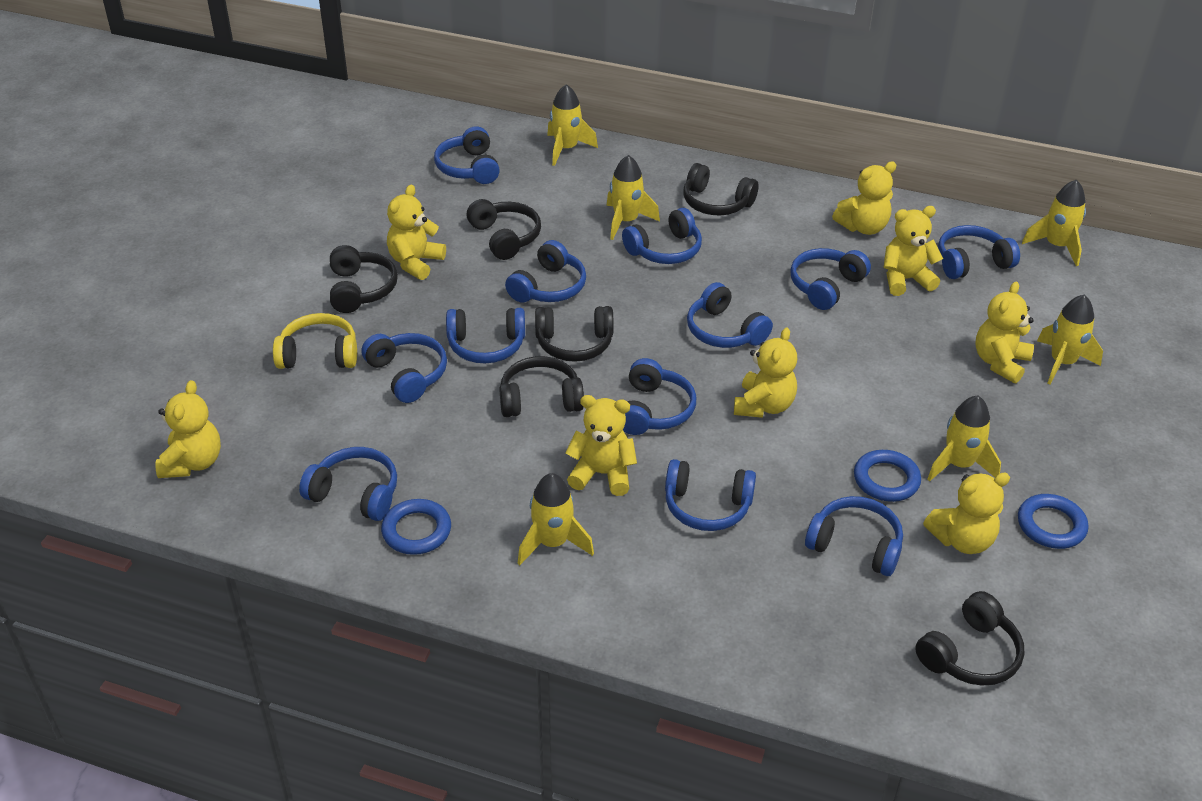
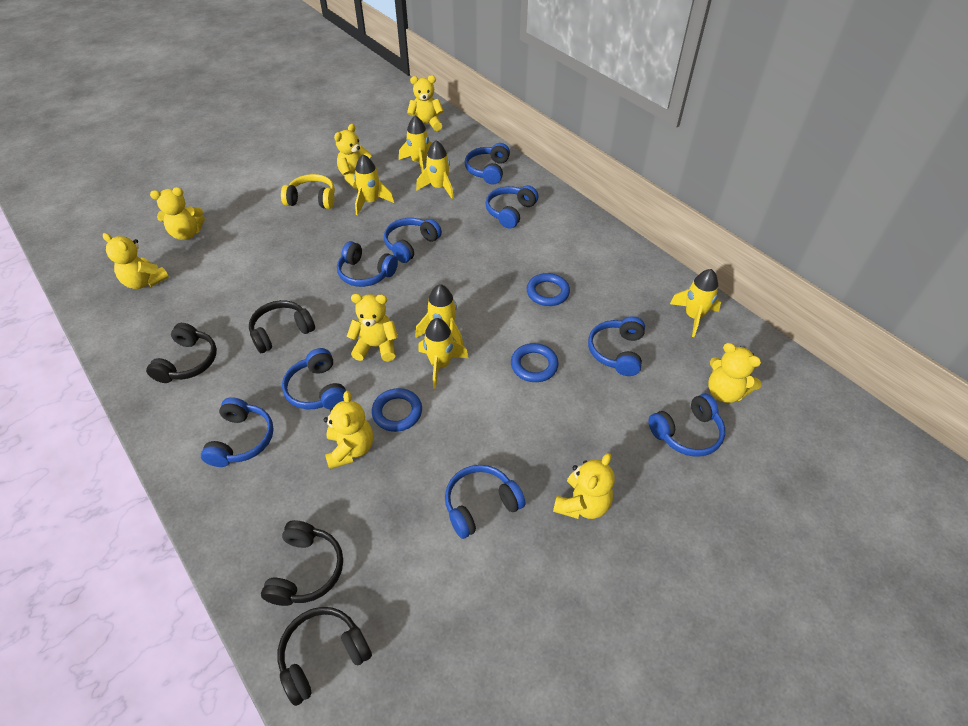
black headphones: [330,245,398,313] [467,199,541,260] [499,356,584,417] [535,306,614,362] [683,163,758,215] [915,591,1024,686] = 6 -> [146,323,217,383] [249,300,315,353] [261,520,343,606] [277,607,372,706] = 4
blue headphones: [299,447,397,521] [361,333,447,403] [434,126,500,184] [446,308,525,364] [505,240,586,302] [622,208,702,264] [623,358,696,435] [665,459,756,531] [687,282,773,348] [790,248,871,310] [805,496,903,576] [938,225,1020,279] = 12 -> [201,397,274,467] [282,348,346,409] [337,241,398,287] [384,218,442,263] [445,465,525,539] [464,143,510,184] [485,185,539,229] [588,316,645,376] [648,394,725,457] = 9

